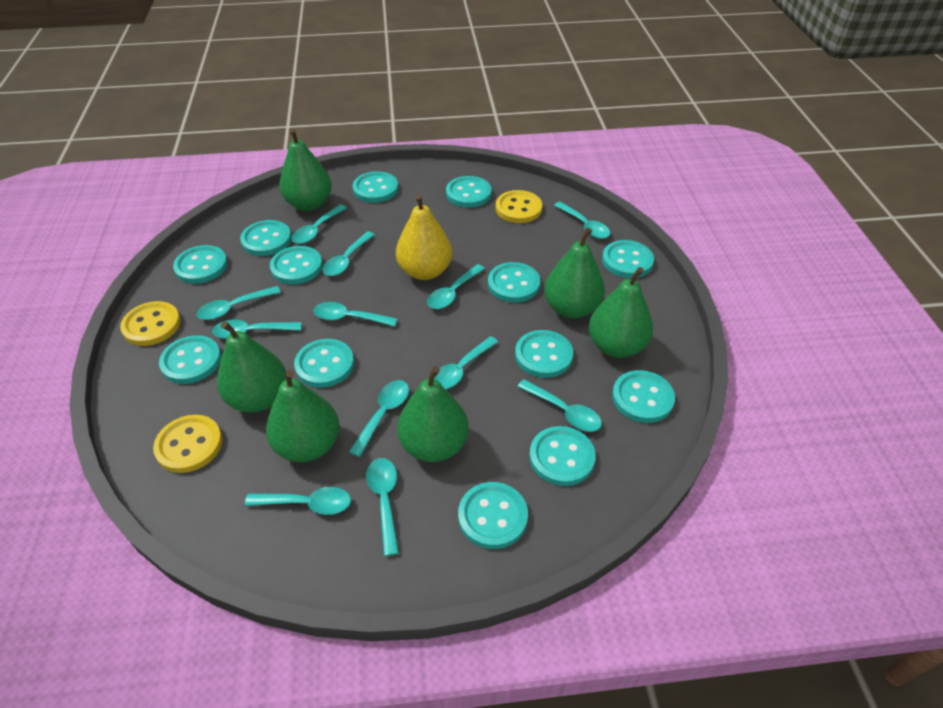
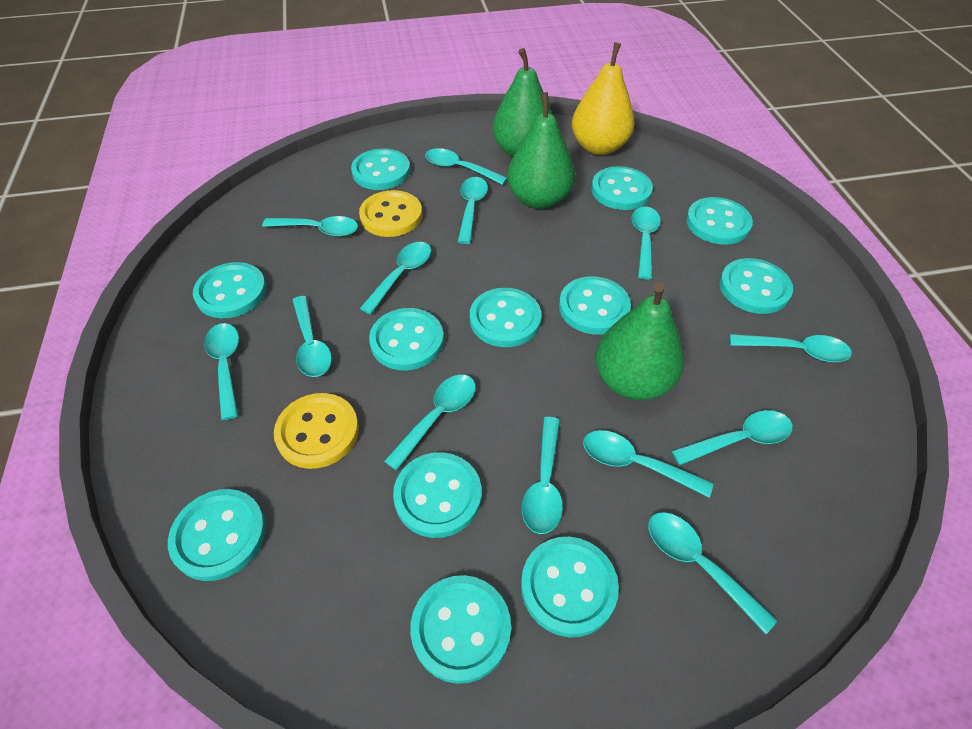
green pear: [217,321,286,413] [266,370,339,462] [279,128,332,211] [397,366,469,462] [544,227,605,318] [589,267,653,358] = 6 -> [493,48,552,157] [507,92,575,209] [595,283,684,400] = 3
turquoise button: [159,335,221,384] [173,245,228,284] [240,220,292,256] [270,246,322,284] [294,339,354,388] [353,171,398,203] [446,176,492,208] [458,482,528,549] [488,262,540,302] [515,330,573,378] [529,426,596,486] [602,240,654,278] [612,370,675,423] = 13 -> [168,489,266,581] [193,262,267,318] [351,148,410,190] [369,308,444,371] [393,452,482,538] [410,575,511,684] [470,288,542,347] [521,537,619,637] [559,276,631,334] [591,166,653,210] [686,197,753,245] [719,258,793,314] = 12
turquoise spoon: [196,286,281,320] [212,320,301,339] [245,487,351,515] [291,205,347,244] [313,302,397,327] [323,231,375,276] [349,380,409,457] [366,458,399,556] [427,264,485,309] [434,336,498,389] [517,379,602,432] [554,202,610,239] = 12 -> [204,323,239,420] [262,216,358,237] [293,296,332,377] [360,242,431,314] [384,375,476,471] [425,148,508,185] [458,177,488,244] [522,417,563,534] [583,430,713,497] [631,207,661,280] [648,512,777,634] [672,410,793,465] [730,334,852,362] = 13
yellow button: [120,301,181,346] [153,415,223,473] [496,190,542,223] = 3 -> [274,393,359,469] [359,190,422,237] = 2

